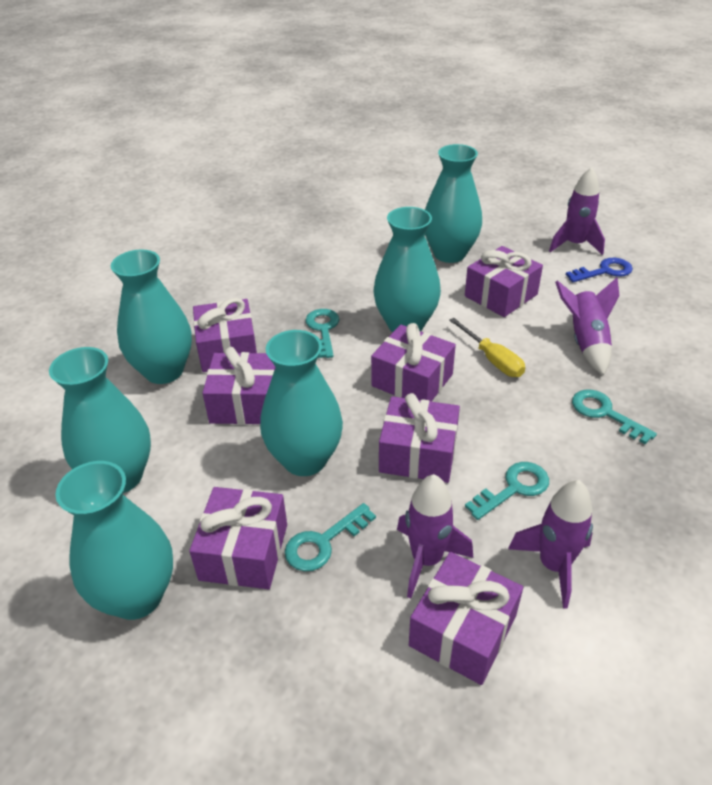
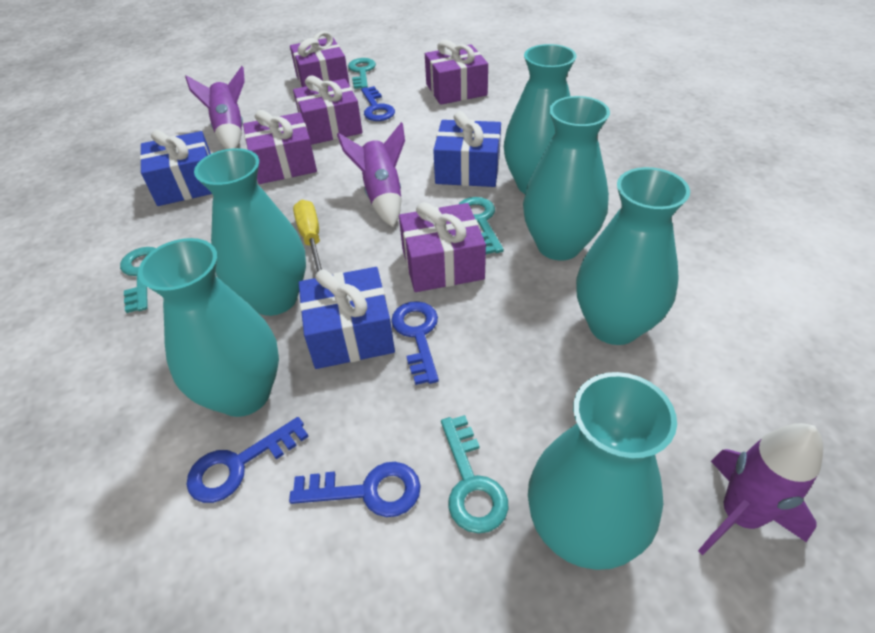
blue gift: none = 0 -> [140,130,212,206] [299,267,395,369] [433,111,501,187] = 3
blue key: [566,258,633,282] = 1 -> [186,417,309,503] [289,462,421,517] [361,86,395,121] [391,301,439,385] = 4
purple gift: [189,487,287,589] [193,298,257,372] [203,347,276,425] [371,323,456,402] [379,393,460,483] [409,552,523,685] [465,246,543,317] = 7 -> [243,110,317,184] [290,31,350,87] [293,76,362,145] [399,202,486,292] [425,40,488,105] = 5
purple rocket: [397,474,473,598] [508,480,593,609] [549,167,605,255] [555,278,619,376] = 4 -> [185,66,245,149] [337,122,405,227] [698,423,823,555] = 3

